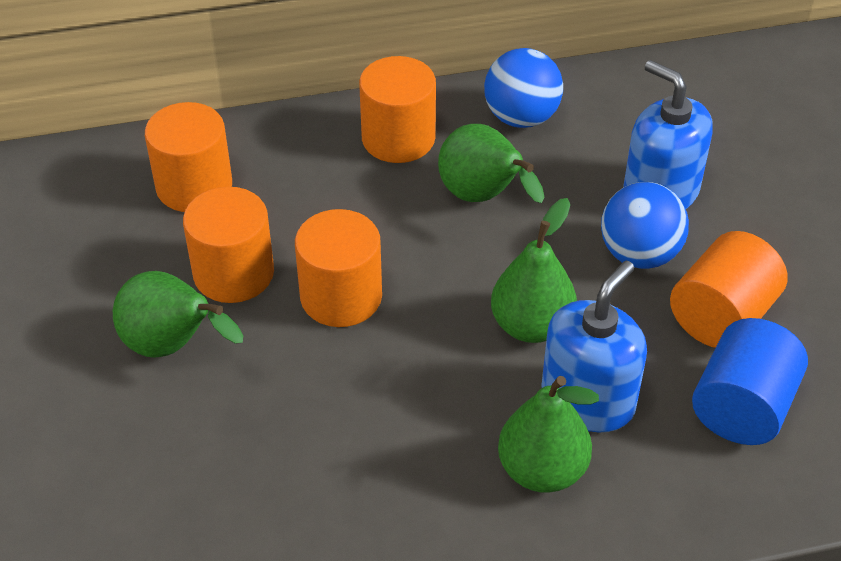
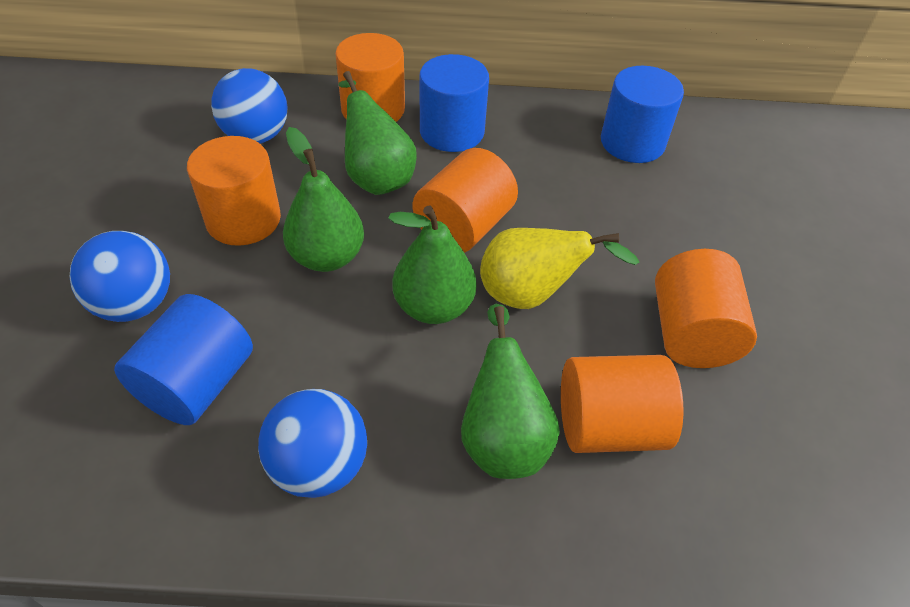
blue ball: [484,48,563,128] [601,182,689,269] = 2 -> [70,231,170,322] [211,68,288,144] [258,389,367,498] = 3
blue cylinder: [692,318,808,445] = 1 -> [114,294,253,425] [420,54,489,152] [601,66,684,163] = 3
blue soap dispenser: [541,261,647,433] [623,60,713,209] = 2 -> none = 0
yellow pear: none = 0 -> [480,228,639,309] = 1

